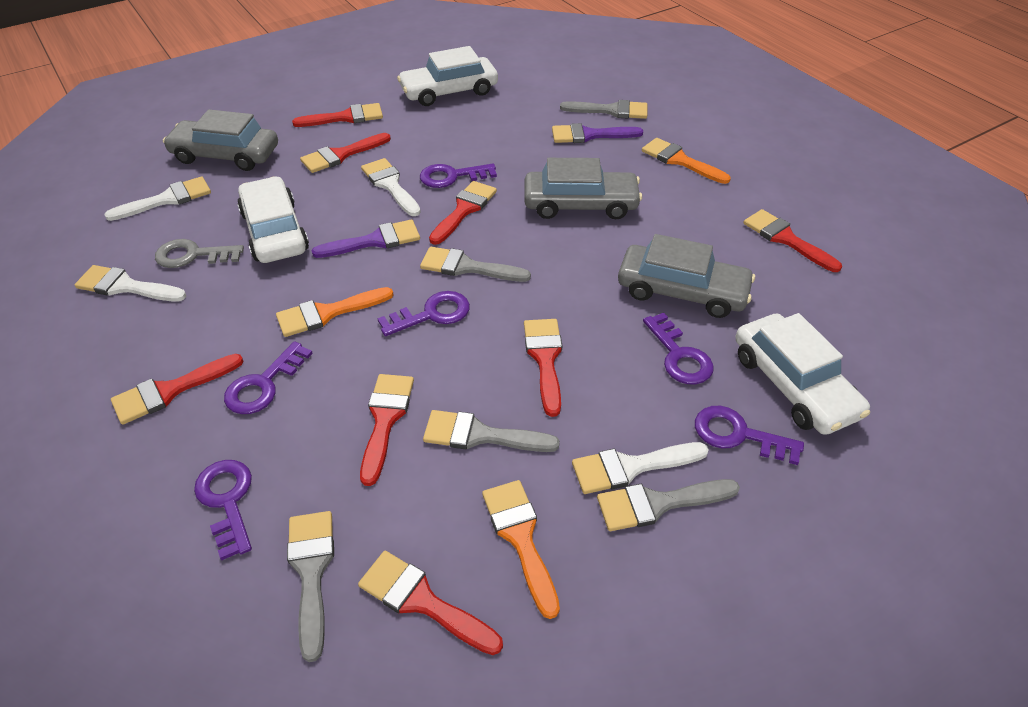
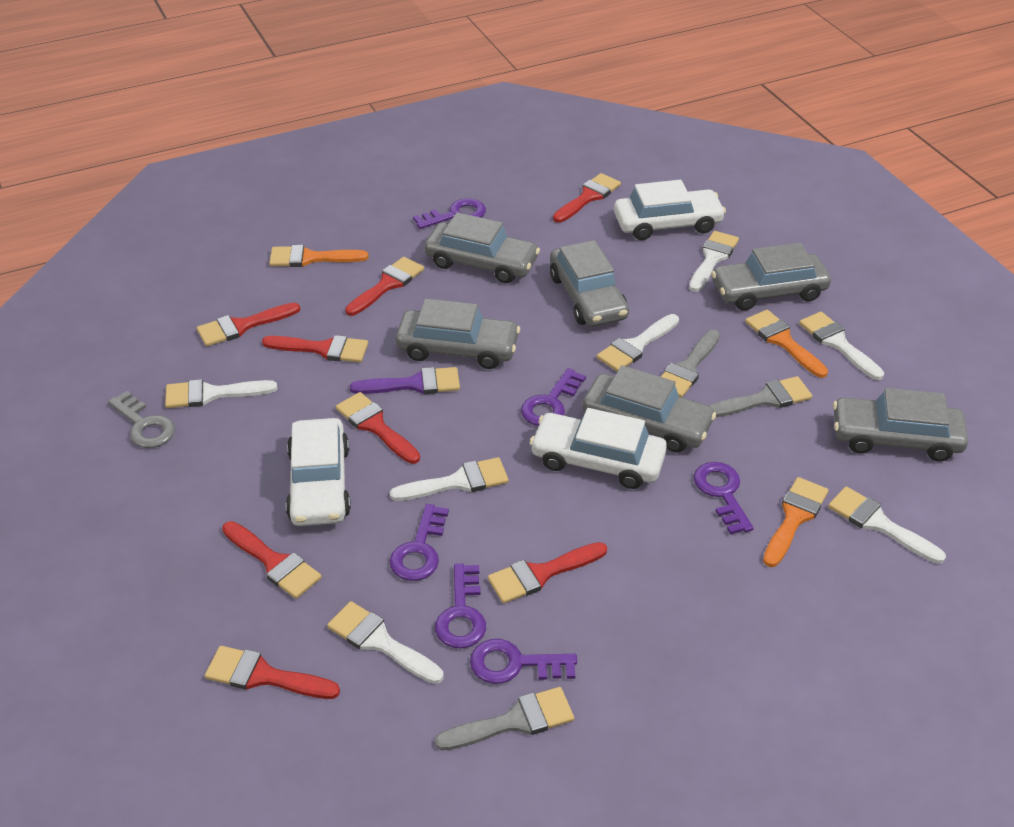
grey brush: [287,511,334,662] [420,247,531,282] [423,410,560,452] [560,100,647,119] [597,479,740,531] = 5 -> [435,687,574,751] [661,330,720,397] [709,376,812,417] = 3
grey car: [163,109,278,171] [524,158,642,219] [618,234,755,318] = 3 -> [395,299,520,369] [424,212,540,283] [550,240,629,326] [582,365,716,453] [711,243,831,311] [833,388,968,461] = 6
purple brush: [312,220,420,258] [552,123,643,143] = 2 -> [350,367,460,394] = 1
white brush: [75,265,186,302] [104,176,211,221] [361,158,421,216] [572,442,709,494] = 4 -> [165,379,277,408] [327,601,444,684] [390,457,509,501] [597,314,679,372] [689,231,739,292] [799,312,884,380] [828,486,946,564] = 7

